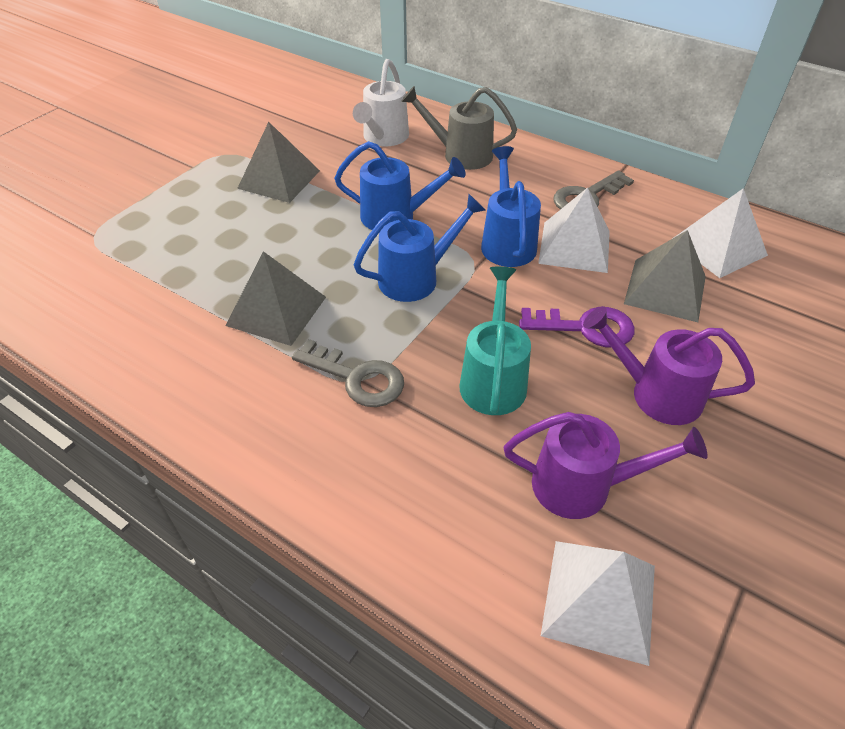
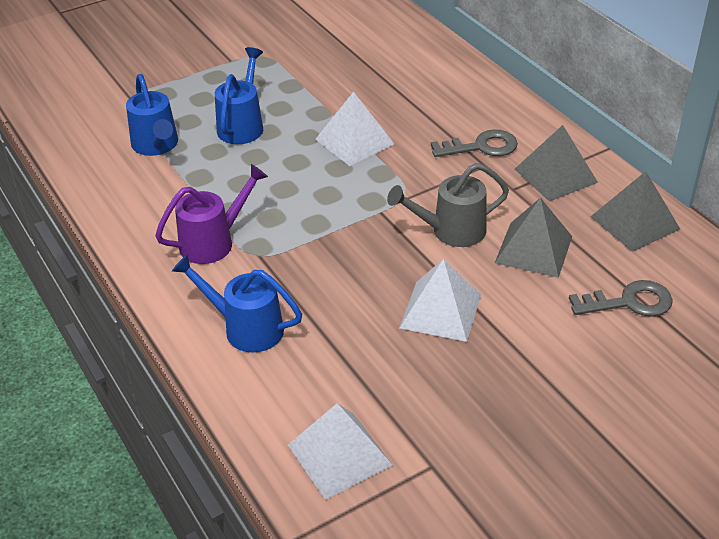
purple key: [519,307,635,348] = 1 -> none = 0
purple watering can: [504,412,707,519] [583,306,755,425] = 2 -> [155,164,268,264] = 1
turquoise watering can: [459,267,531,415] = 1 -> none = 0
white watering can: [353,59,409,146] = 1 -> none = 0

